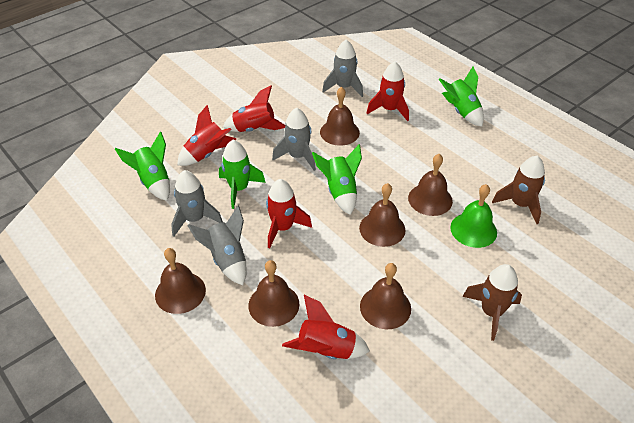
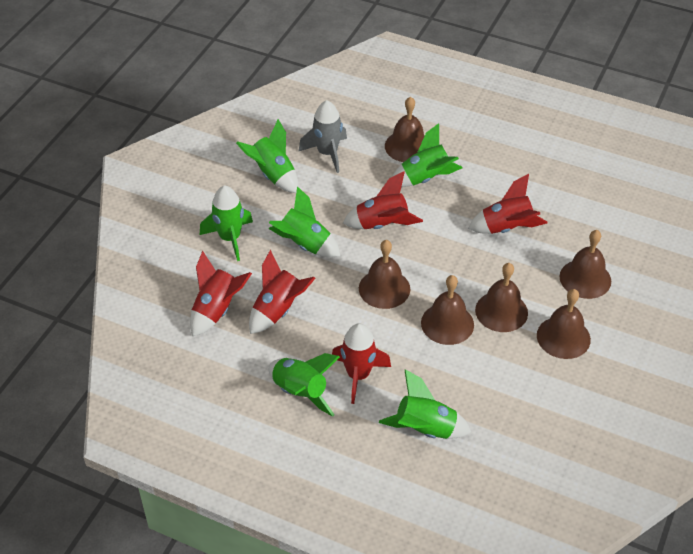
brown rocket: [462,264,522,341] [492,155,545,224] = 2 -> none = 0
green bell: [450,184,497,248] = 1 -> none = 0
green rocket: [115,131,170,201] [219,140,266,209] [312,144,362,215] [439,67,484,127] = 4 -> [200,185,253,261] [236,119,298,193] [268,353,340,417] [269,186,340,258] [379,369,471,439] [392,123,463,187] = 6
grey rocket: [171,170,223,236] [187,206,247,285] [272,108,316,171] [322,40,363,97] = 4 -> [299,100,347,173] = 1

